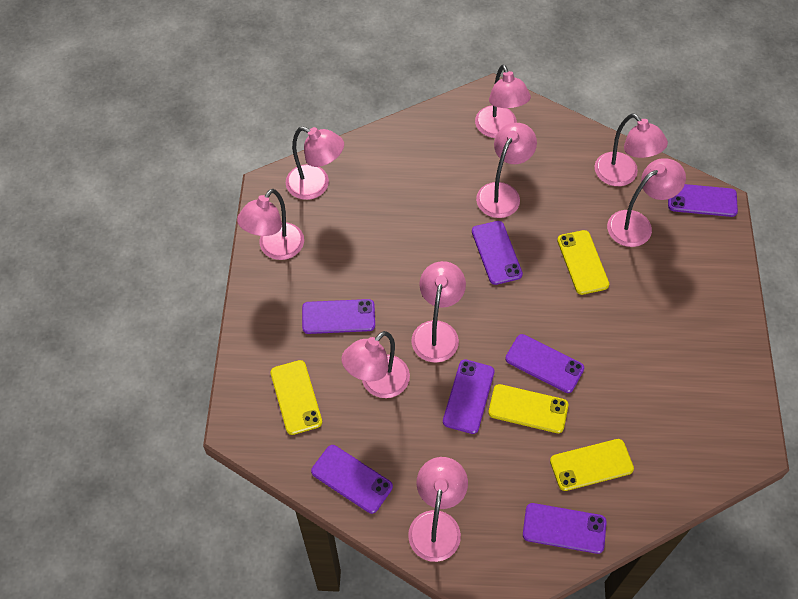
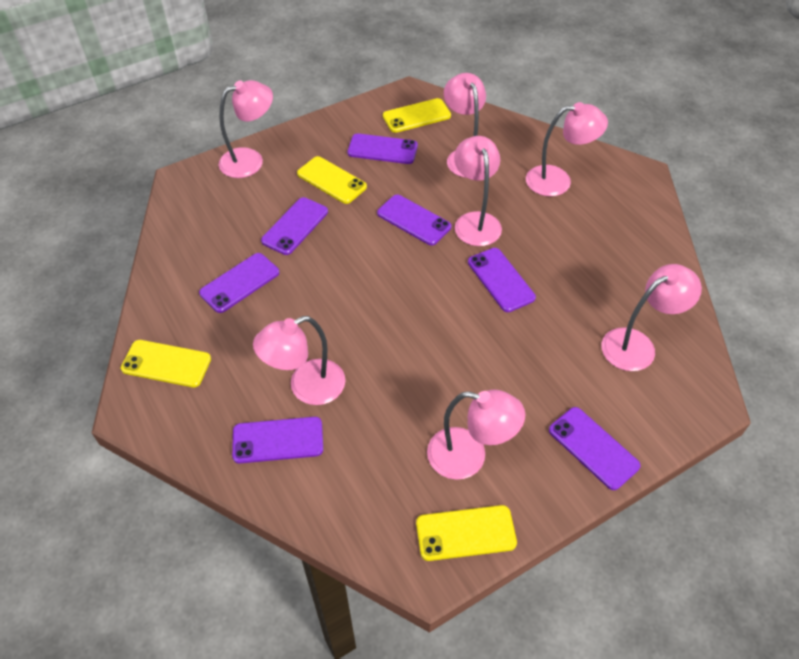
pink lamp: [237,189,304,260] [286,127,344,200] [342,331,410,398] [408,457,468,562] [411,261,466,363] [475,64,531,138] [476,123,537,218] [595,113,668,186] [607,158,686,247] = 9 -> [219,80,273,178] [253,316,345,405] [427,389,525,480] [444,73,486,178] [454,136,502,246] [526,102,608,196] [601,264,702,371] = 7

